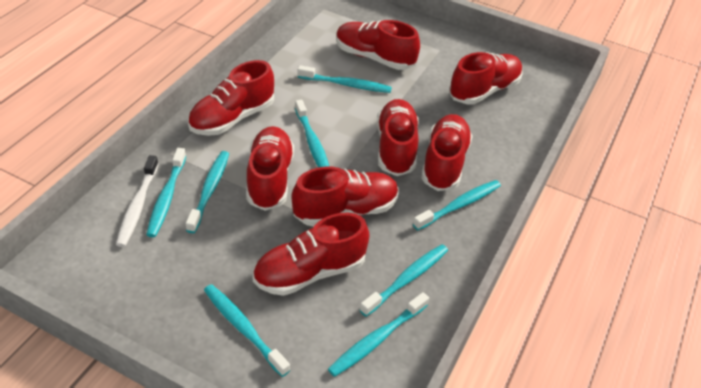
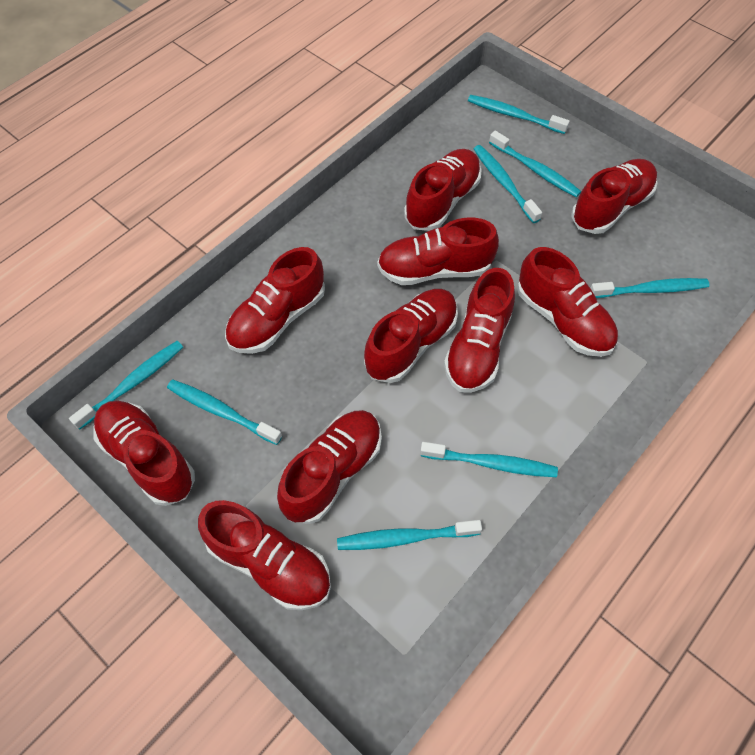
red shoe: [188,60,274,136] [246,126,294,211] [253,213,369,296] [291,167,398,227] [336,20,420,70] [376,99,419,176] [421,114,473,191] [449,52,523,104] = 8 -> [93,401,195,506] [198,500,331,610] [225,247,325,354] [277,410,382,524] [364,289,458,383] [377,218,499,285] [404,149,482,231] [444,268,515,393] [517,247,618,357] [571,159,658,234] = 10
white toothbrush: [116,155,159,247] = 1 -> none = 0

